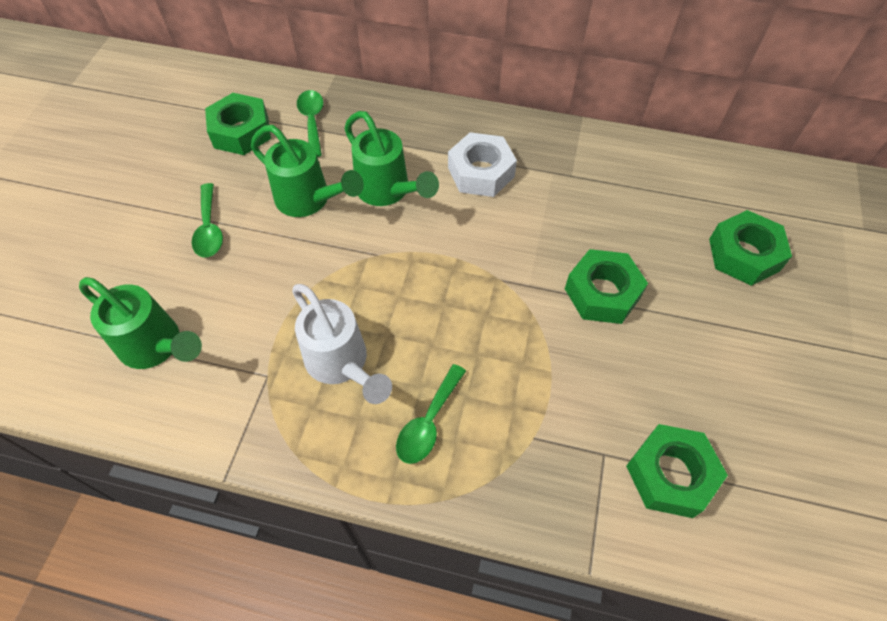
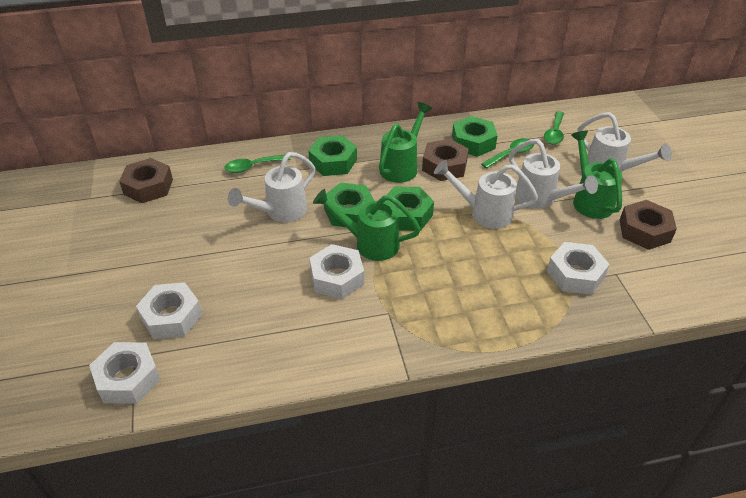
brown nut: none = 0 -> [119,158,173,203] [422,139,469,181] [620,200,677,250] = 3
white nut: [448,132,517,197] = 1 -> [89,342,161,404] [136,282,202,339] [309,244,364,299] [547,242,610,295] = 4
white watering can: [292,284,392,404] = 1 -> [228,152,315,222] [434,160,538,229] [509,139,598,208] [577,112,672,173] = 4

